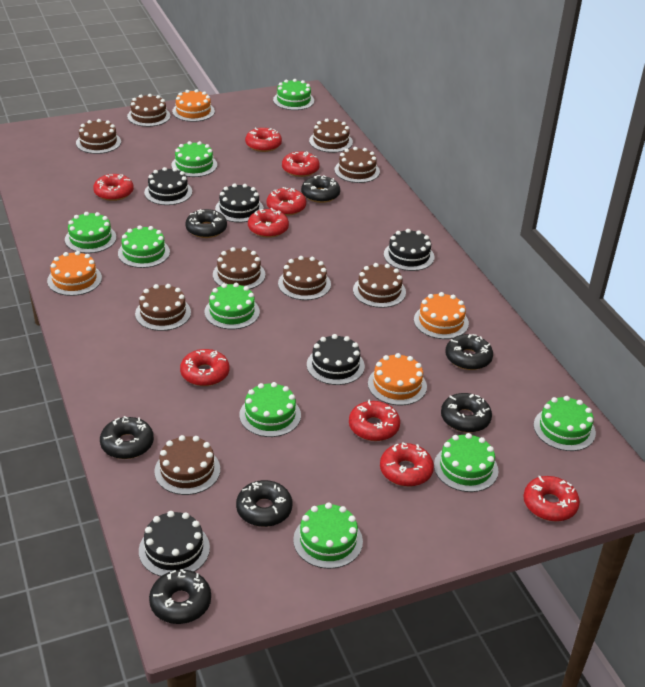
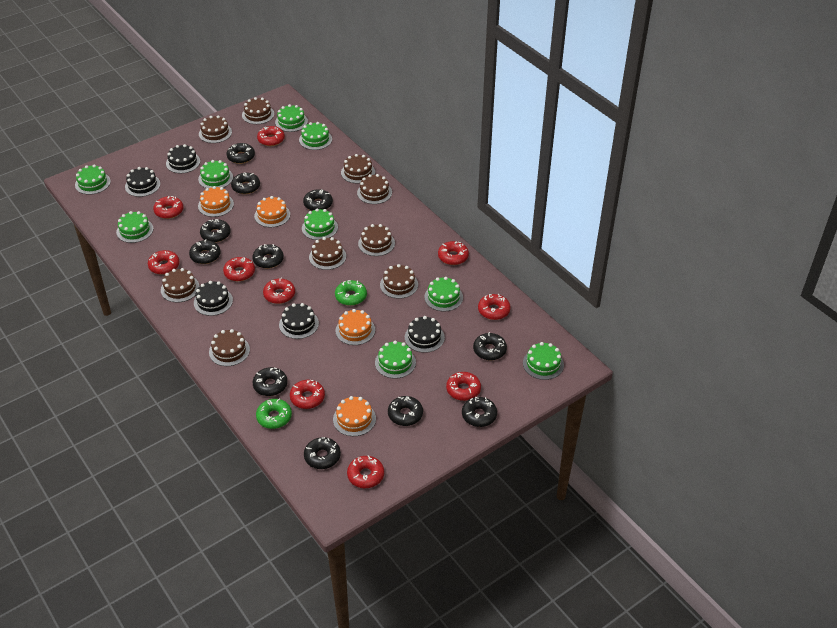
black donut: [100,416,154,459] [149,569,211,624] [185,209,227,238] [236,480,292,527] [301,175,340,203] [441,393,492,433] [445,334,493,370] = 7 -> [189,239,220,264] [200,219,231,242] [227,143,255,164] [231,172,260,194] [252,244,284,268] [253,367,288,396] [303,189,333,211] [304,437,341,469] [388,396,423,426] [462,397,497,427] [473,332,507,360] = 11
green donut: none = 0 -> [256,398,292,429] [335,280,367,306] = 2
red donut: [93,174,134,201] [180,349,229,386] [245,127,282,152] [248,208,289,238] [266,187,306,216] [282,151,320,177] [349,399,400,441] [380,442,434,487] [523,476,580,521] = 9 -> [148,250,180,275] [153,196,184,219] [223,257,255,281] [257,126,285,146] [263,278,295,304] [290,380,325,409] [347,455,384,488] [438,241,469,265] [446,372,481,401] [478,294,511,320] = 10

